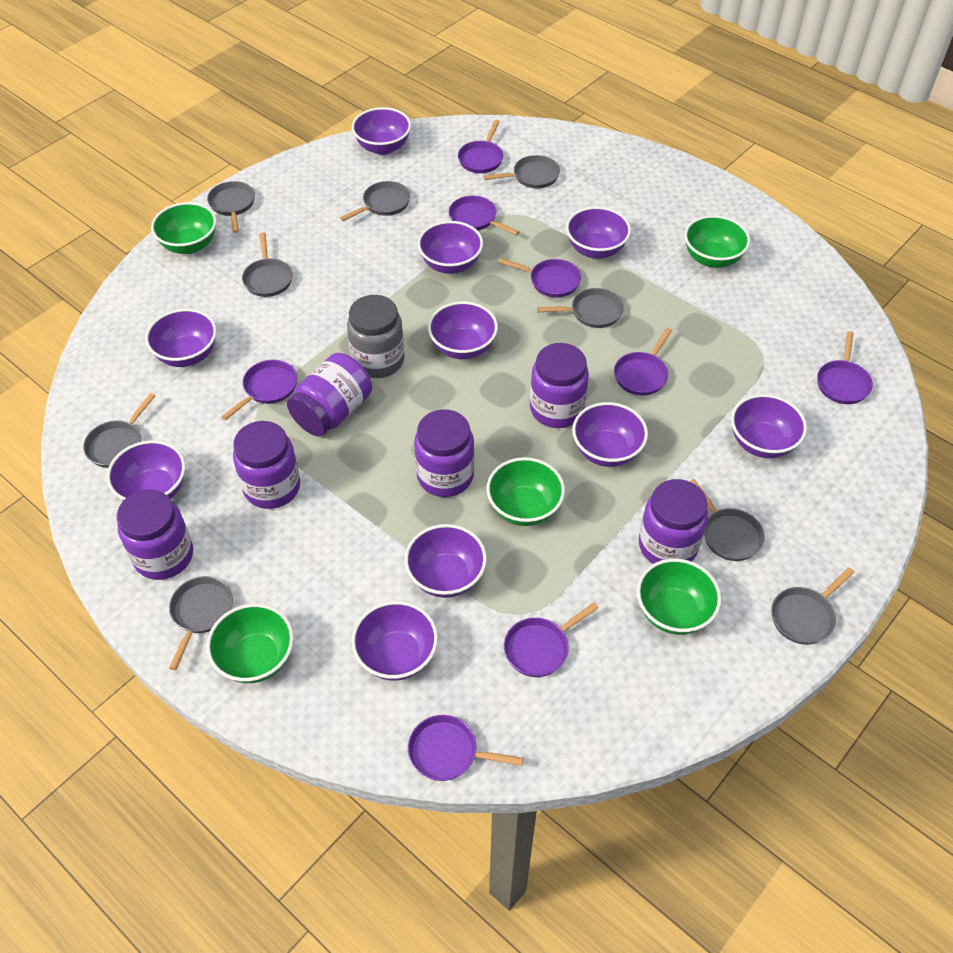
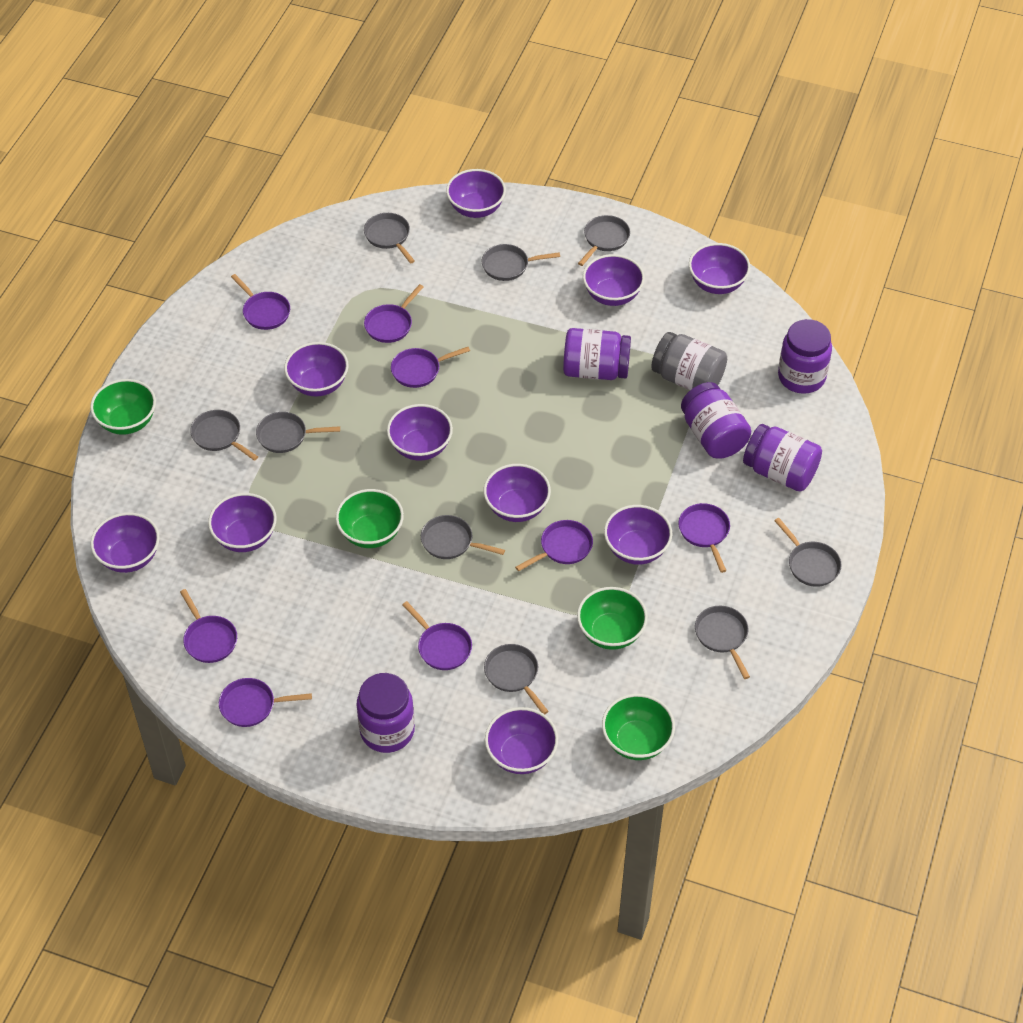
green bowl: [151,202,217,254] [206,604,294,683] [486,457,565,526] [637,559,721,635] [684,215,750,268] = 5 -> [90,379,156,435] [336,489,404,548] [577,587,648,650] [602,694,675,760] = 4
purple jar: [117,489,193,580] [233,421,300,509] [287,353,372,437] [414,409,475,497] [530,343,589,428] [639,479,708,564] = 6 -> [357,673,415,753] [563,328,631,380] [681,382,751,459] [743,424,822,492] [778,319,832,394] = 5

